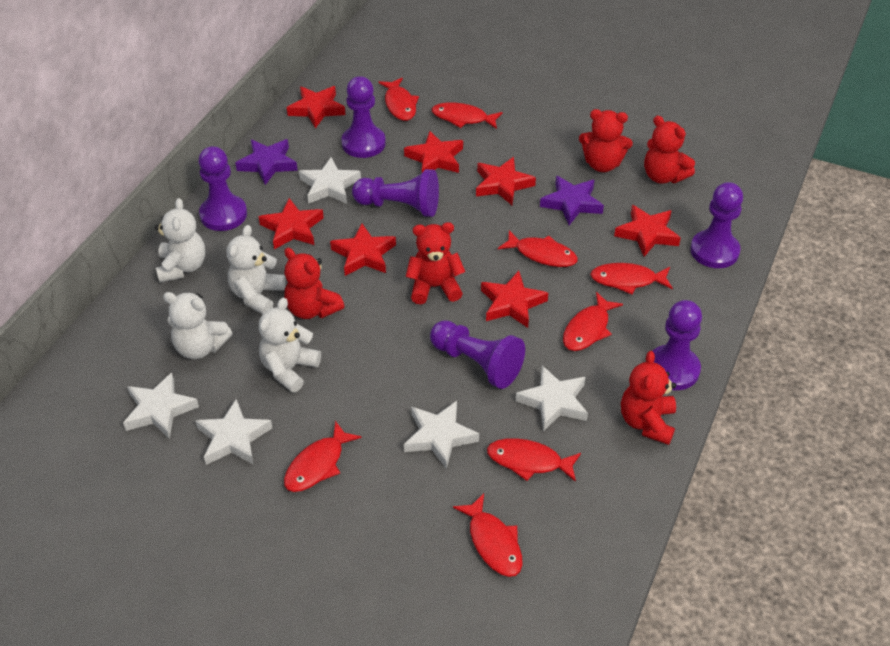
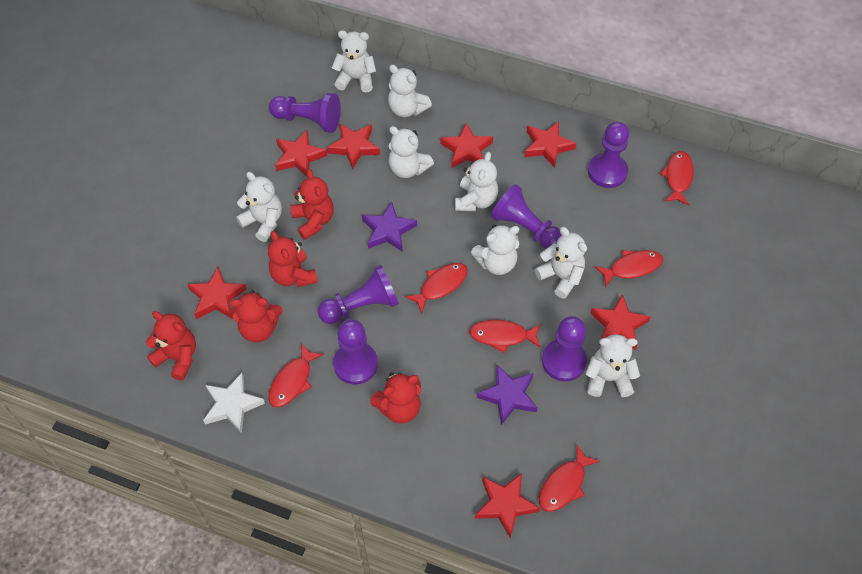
red fish: [284,421,361,492] [378,78,419,121] [432,102,503,129] [453,494,523,577] [487,438,581,482] [498,230,578,267] [563,292,623,351] [590,263,673,294] = 8 -> [268,343,324,407] [405,263,468,313] [469,320,541,353] [539,445,600,512] [595,250,663,287] [660,151,694,205] = 6
white star: [123,373,199,439] [195,399,272,465] [299,157,361,204] [404,401,479,469] [516,366,588,431] = 5 -> [203,373,265,433] = 1
white teddy bear: [155,198,205,283] [163,292,232,359] [227,225,286,314] [258,297,321,393] = 4 -> [236,172,282,242] [332,30,376,93] [388,65,432,117] [388,126,434,178] [455,152,498,211] [471,224,519,275] [535,227,587,299] [585,334,640,397] = 8

